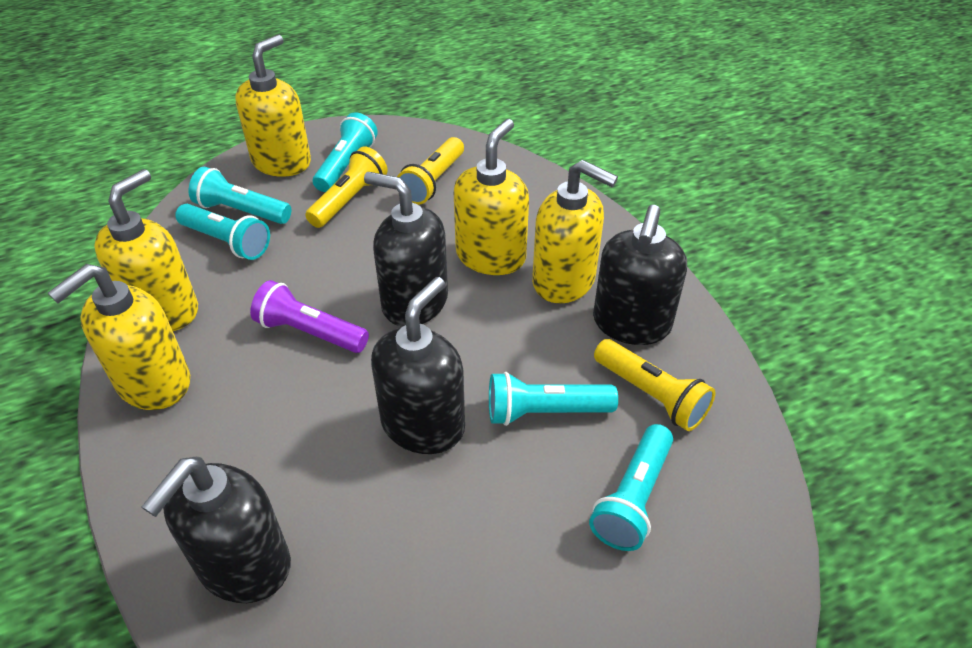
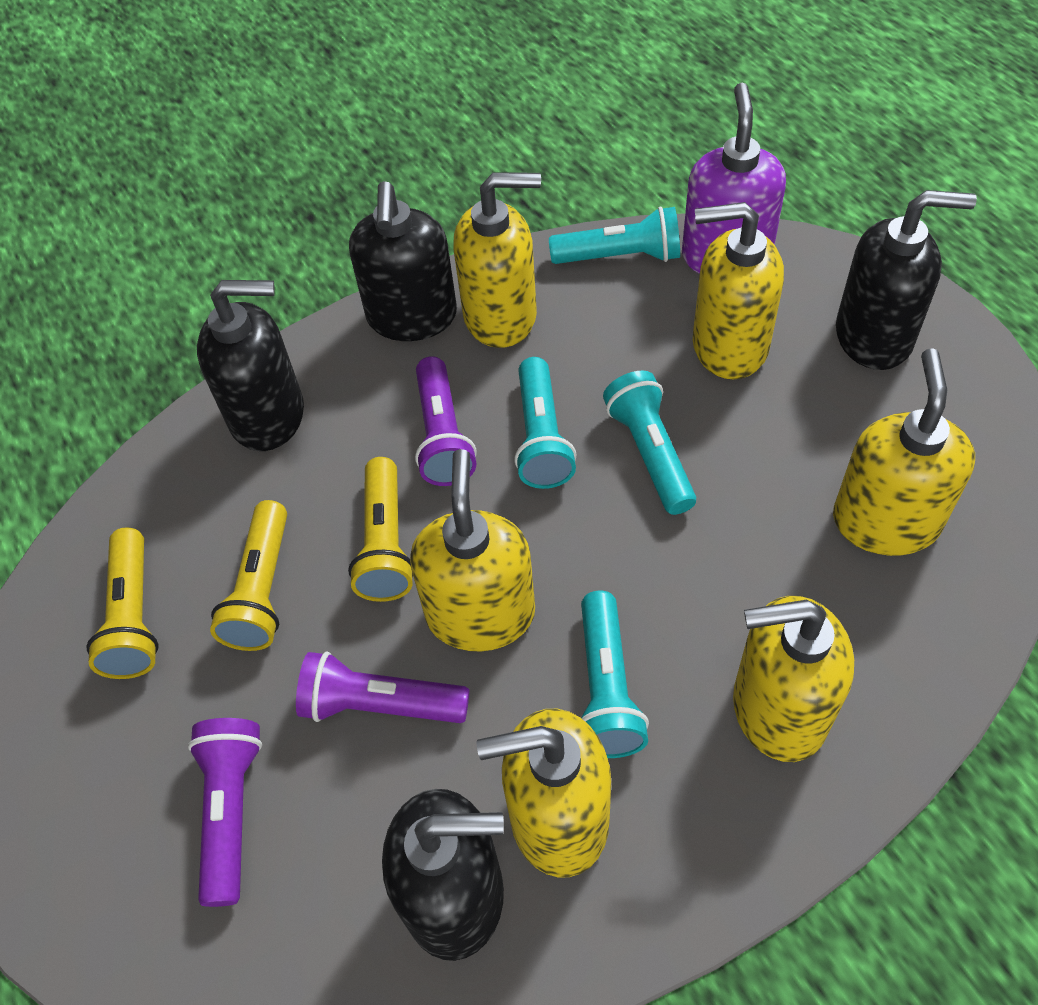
purple flashlight: [250,280,369,353] = 1 -> [188,718,262,907] [296,651,470,723] [415,356,477,486] = 3
purple soap dispenser: none = 0 -> [682,83,786,274] = 1
turquoise flashlight: [175,204,270,260] [189,167,291,224] [313,112,378,192] [489,372,618,426] [589,424,673,551] = 5 -> [514,357,577,489] [549,207,680,264] [581,591,649,758] [603,371,696,515] = 4
yellow soap dispenser: [48,264,190,410] [94,169,198,331] [235,35,311,177] [454,119,529,275] [532,160,618,303] = 5 -> [410,449,535,651] [453,172,541,348] [476,709,611,877] [693,202,784,379] [733,596,854,762] [833,348,975,556] = 6

